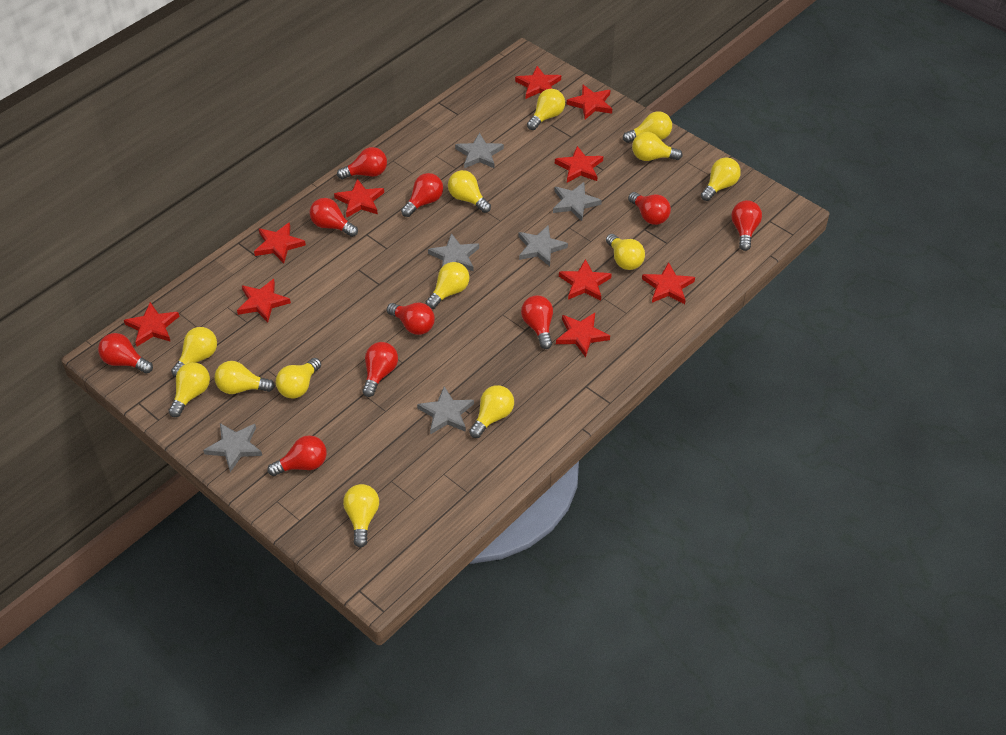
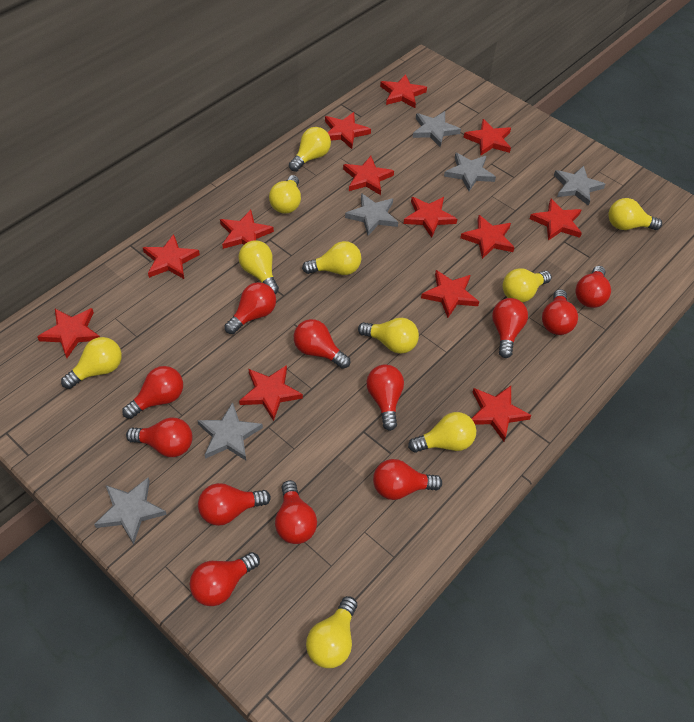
red light bulb: [98,333,153,374] [267,435,327,476] [310,198,358,237] [337,147,387,179] [362,342,398,397] [387,302,435,335] [401,173,443,217] [521,295,553,349] [628,192,671,225] [731,200,762,251] = 10 -> [122,366,183,419] [126,417,192,457] [190,552,260,606] [198,483,271,526] [225,282,276,334] [275,480,317,544] [294,319,350,369] [367,364,404,431] [373,459,442,500] [492,298,528,358] [542,289,578,335] [575,266,611,308] = 12
red star: [124,302,180,346] [237,279,291,322] [254,222,306,263] [334,179,384,217] [515,66,561,99] [555,146,603,182] [556,313,610,357] [559,259,612,301] [567,85,612,119] [642,262,695,304] = 10 -> [37,308,100,358] [143,234,200,279] [220,210,274,249] [239,365,303,421] [325,112,371,149] [343,156,394,195] [380,74,427,108] [403,197,457,238] [421,270,479,318] [460,215,515,259] [463,119,511,156] [471,386,532,441] [530,199,582,241] = 13
yellow light bulb: [168,362,210,417] [171,327,217,377] [214,361,275,394] [276,358,321,399] [343,484,379,548] [426,262,469,309] [448,170,491,213] [469,385,514,438] [527,89,565,130] [606,234,645,270] [623,111,672,143] [632,132,682,161] [701,157,741,201] = 13 -> [61,337,122,389] [238,240,279,294] [269,175,301,214] [289,127,331,172] [302,241,361,275] [306,596,357,668] [358,318,419,354] [408,412,476,453] [503,268,551,303] [608,198,662,230] = 10

